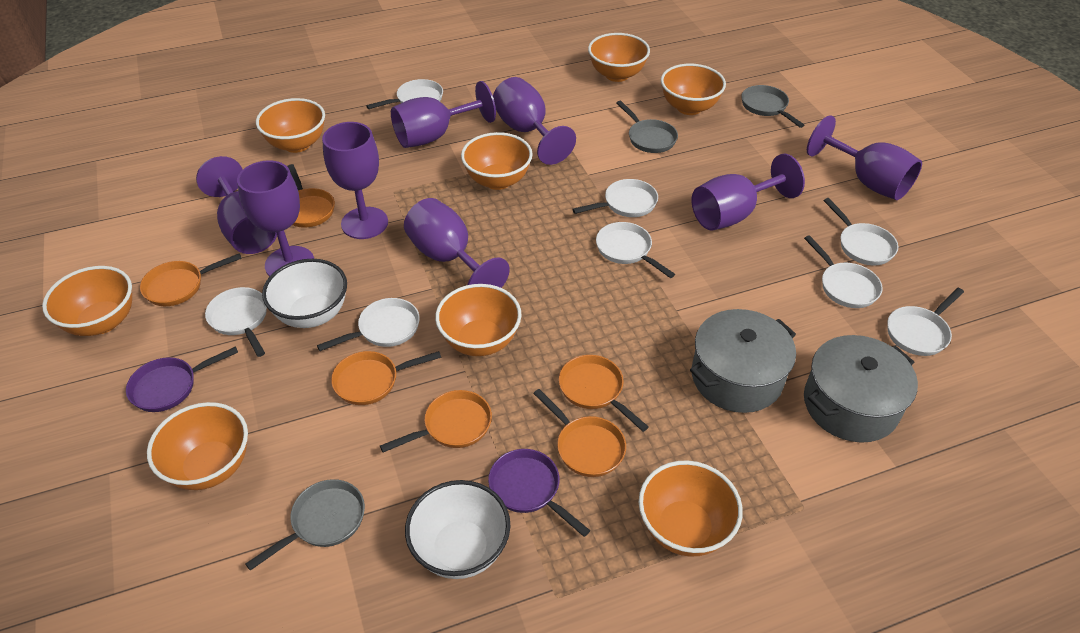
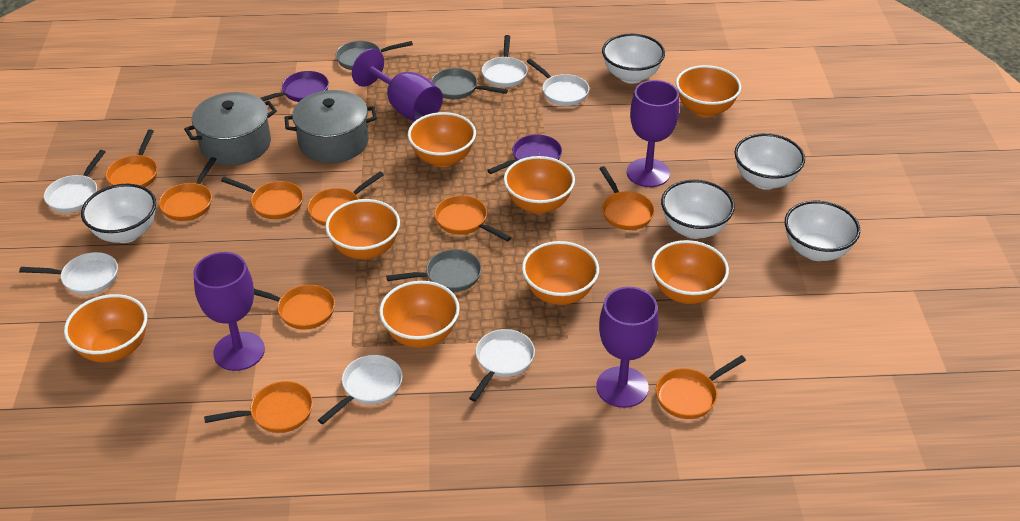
orange pan: [140,253,242,306] [287,164,335,228] [331,351,441,405] [380,390,492,452] [533,389,626,477] [559,355,649,432] = 6 -> [105,129,158,187] [159,157,216,221] [204,381,313,433] [221,177,303,219] [254,285,335,330] [307,172,384,226] [434,195,512,242] [599,166,655,230] [656,355,746,419] = 9
purple goblet: [196,156,277,254] [237,161,314,277] [322,122,388,239] [391,81,496,148] [404,198,510,288] [493,77,576,165] [692,154,805,230] [807,115,922,200] = 8 -> [193,252,265,371] [352,49,443,121] [596,287,658,408] [627,80,679,187] = 4
white bowl: [262,259,347,328] [405,480,511,579] = 2 -> [81,184,156,243] [602,34,665,84] [661,180,735,239] [734,133,805,190] [785,201,860,261] = 5
white pan: [205,287,267,357] [317,298,420,351] [366,79,443,109] [572,179,658,217] [596,222,675,278] [804,235,883,308] [823,198,898,265] [887,288,964,356] = 8 -> [19,252,118,295] [44,150,105,213] [318,355,403,424] [469,329,535,402] [482,35,528,88] [526,59,589,106] = 6

